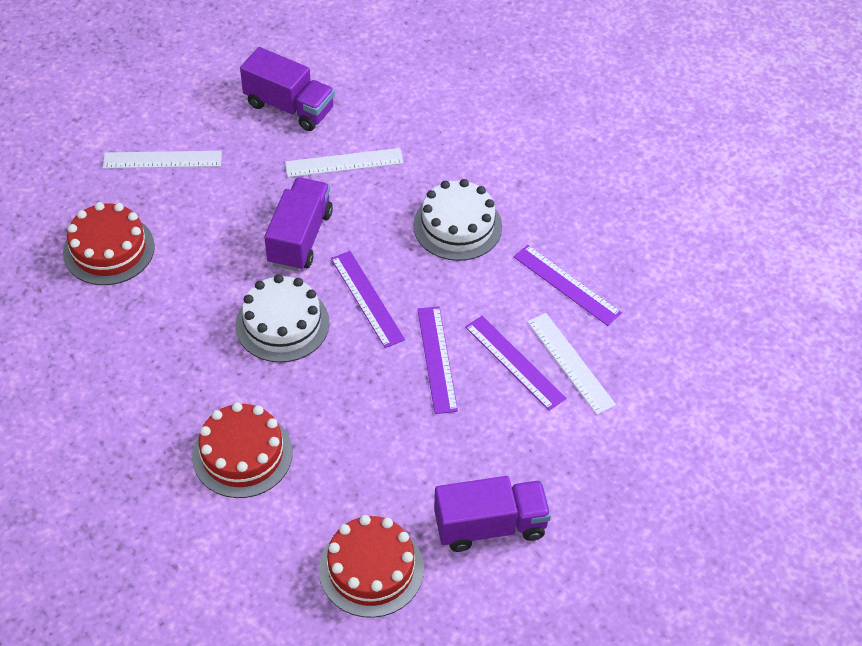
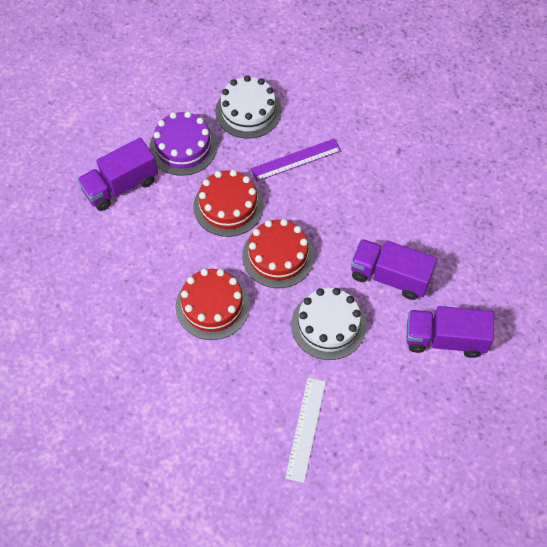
purple cake: none = 0 -> [149,111,217,176] = 1
purple ruler: [331,251,405,348] [417,306,458,414] [465,316,566,411] [514,245,622,326] = 4 -> [250,138,342,181] = 1
white ruler: [103,151,222,169] [285,148,404,177] [527,313,616,415] = 3 -> [285,378,326,483] = 1

